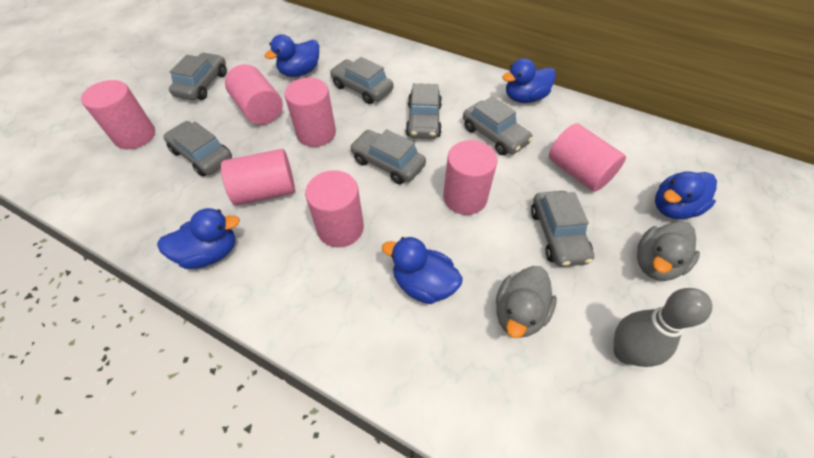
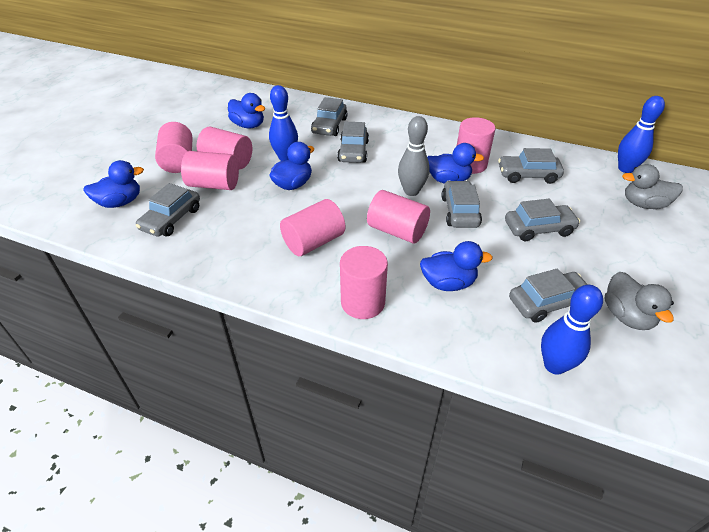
blue bowling pin: none = 0 -> [269,85,298,161] [541,285,603,375] [618,96,665,173] = 3

